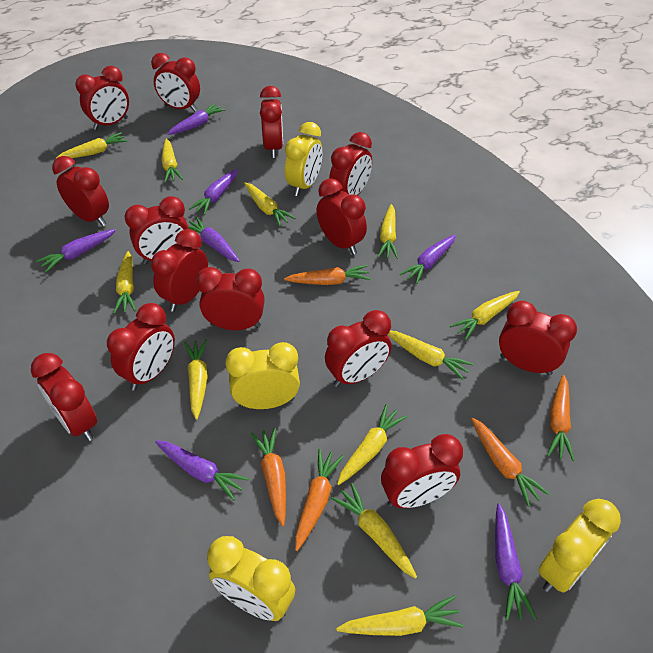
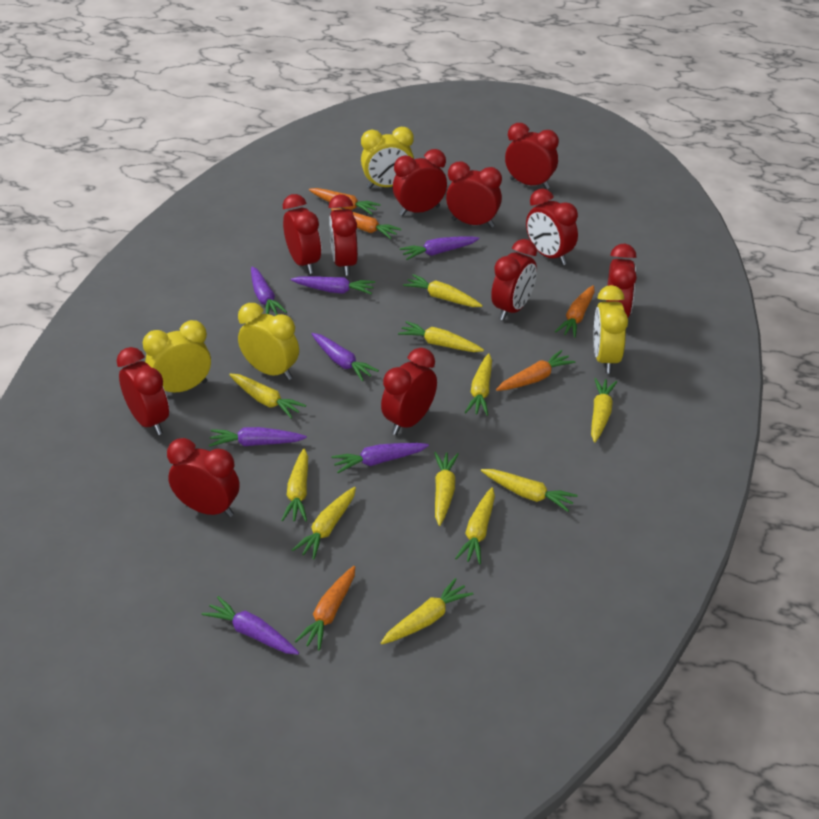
red clock: [31,353,97,441] [52,156,109,226] [75,66,129,130] [107,303,175,391] [125,196,189,264] [151,53,200,112] [151,229,208,312] [196,267,265,330] [260,86,283,158] [316,178,367,255] [325,310,392,387] [329,132,372,195] [381,434,463,508] [499,301,577,375] = 14 -> [117,347,169,435] [167,438,240,517] [283,194,321,274] [329,194,358,276] [381,348,437,435] [393,149,447,216] [446,162,502,228] [491,239,537,321] [505,123,559,189] [526,188,578,265] [606,243,637,318] = 11

